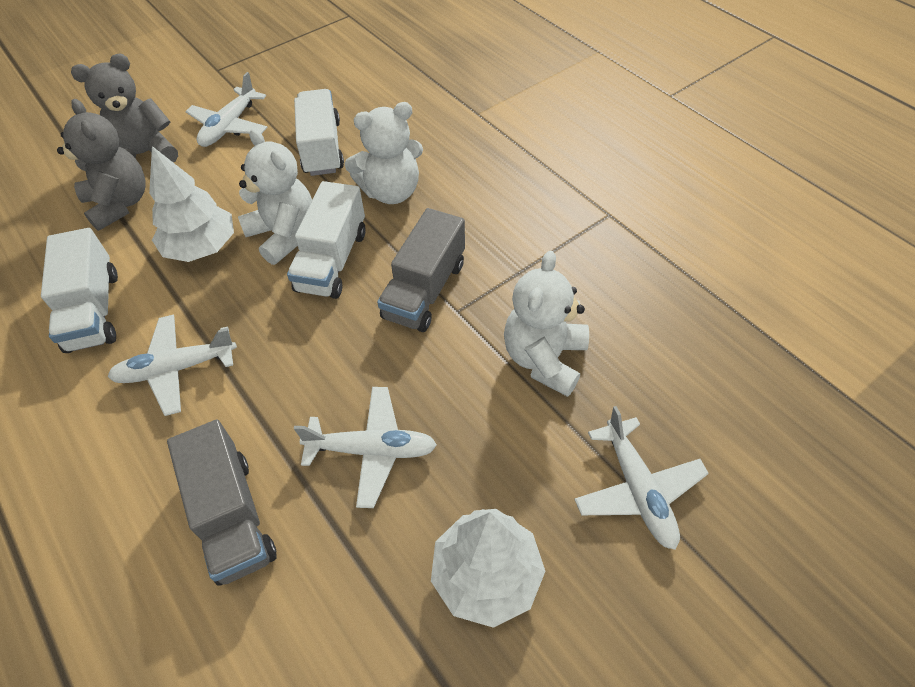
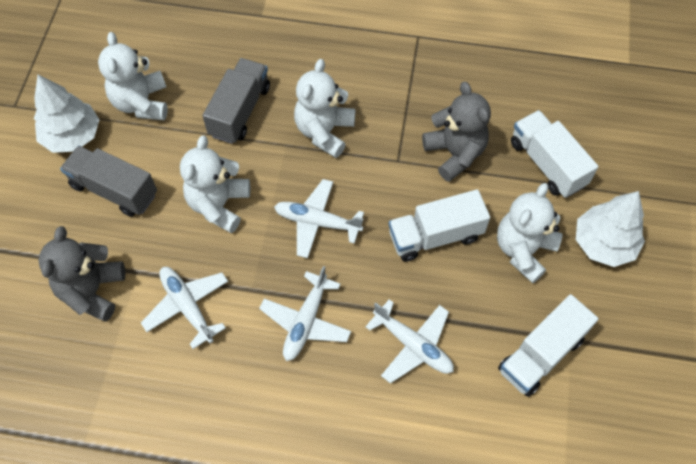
white teddy bear: [238,128,312,265] [345,102,423,204] [504,251,589,397] = 3 -> [98,32,168,120] [180,135,250,233] [294,59,355,158] [497,183,563,284] = 4

